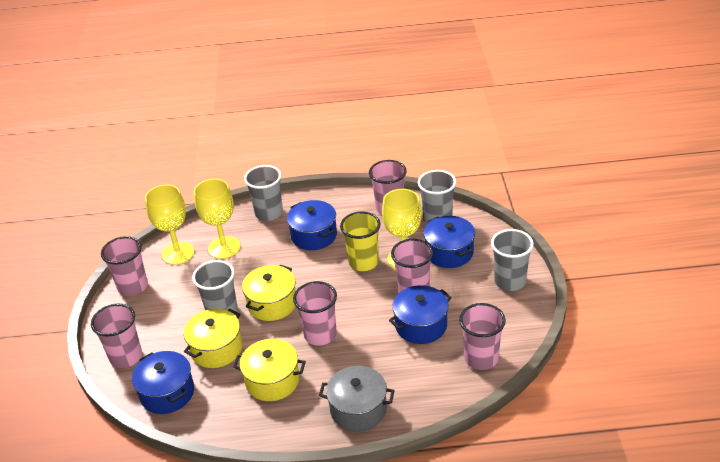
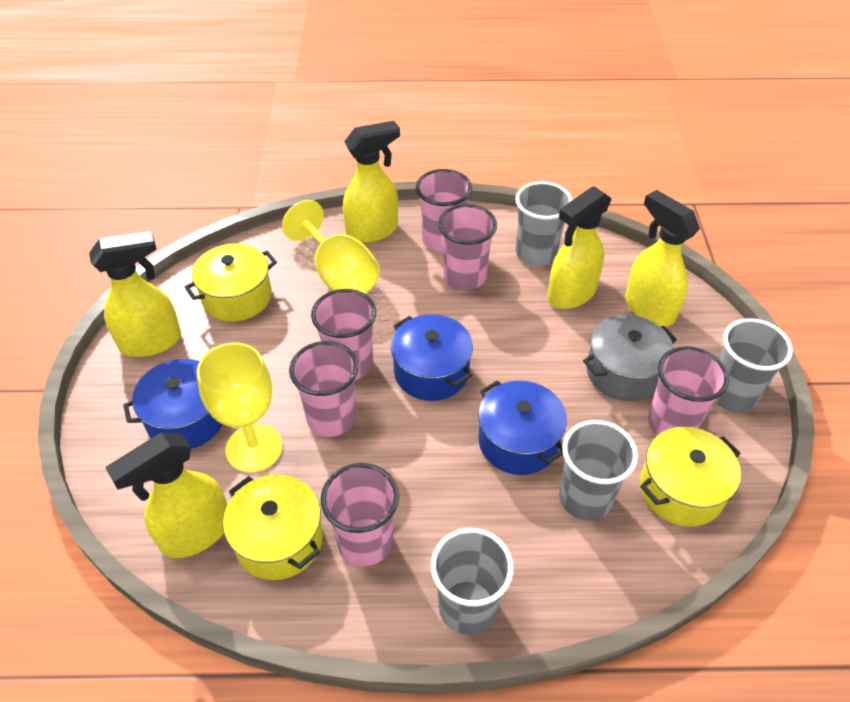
blue pot: [132,351,194,414] [287,200,337,250] [389,285,452,344] [423,216,475,268] = 4 -> [123,359,223,449] [391,314,473,401] [478,380,567,475] = 3
yellow cup: [340,212,380,271] = 1 -> none = 0
yellow goblet: [145,184,194,265] [194,179,240,259] [382,189,422,270] = 3 -> [197,342,283,473] [282,200,380,294] = 2
yellow spray bottle: none = 0 -> [89,231,181,357] [106,433,227,558] [343,121,400,243] [548,186,612,309] [625,190,700,326] = 5

